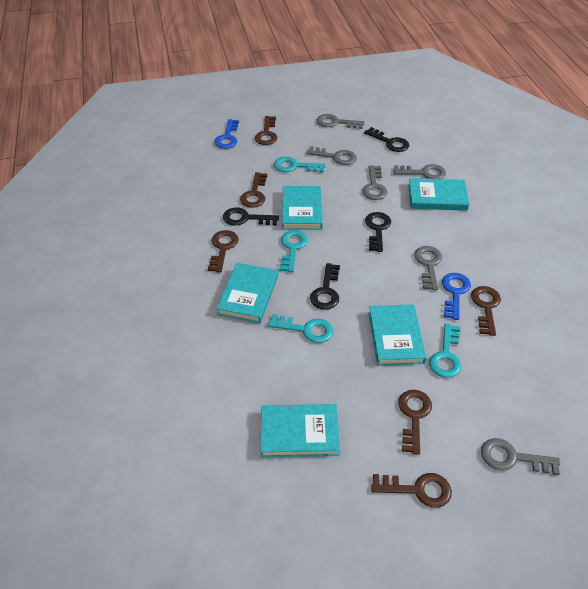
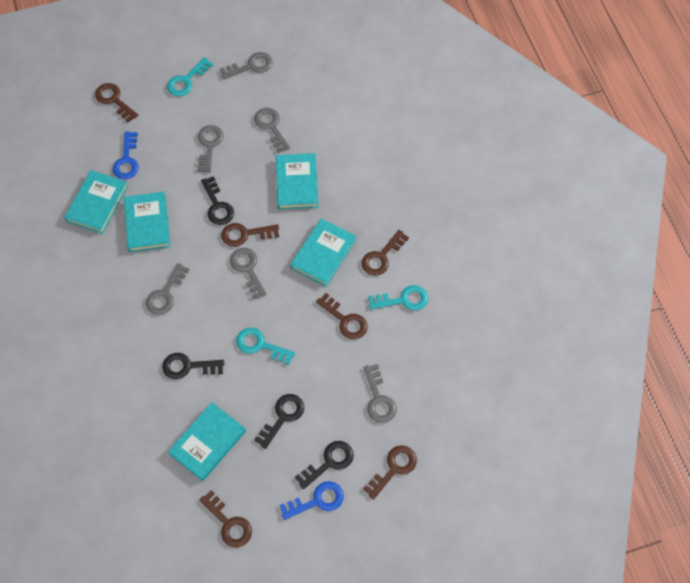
turquoise key: [268,314,333,343] [274,157,326,173] [280,230,308,272] [429,323,461,378] = 4 -> [167,57,213,96] [236,328,295,365] [369,285,428,310] = 3

